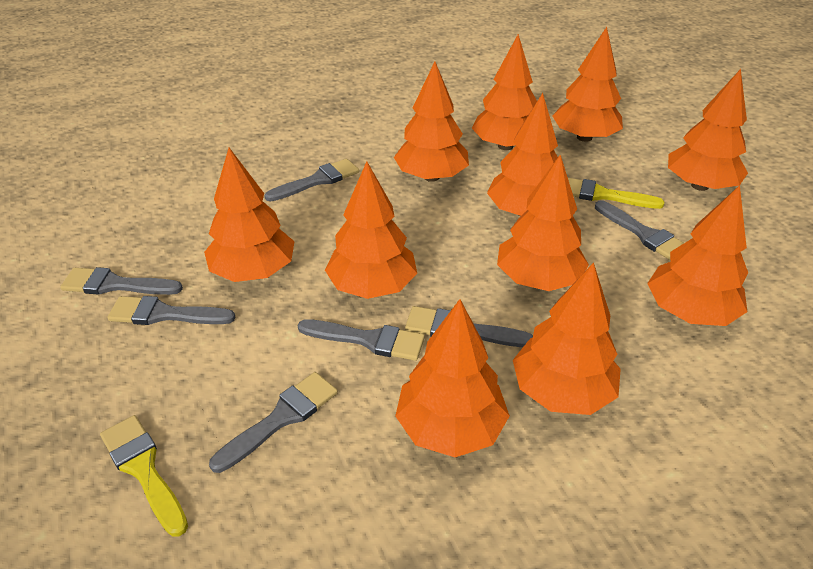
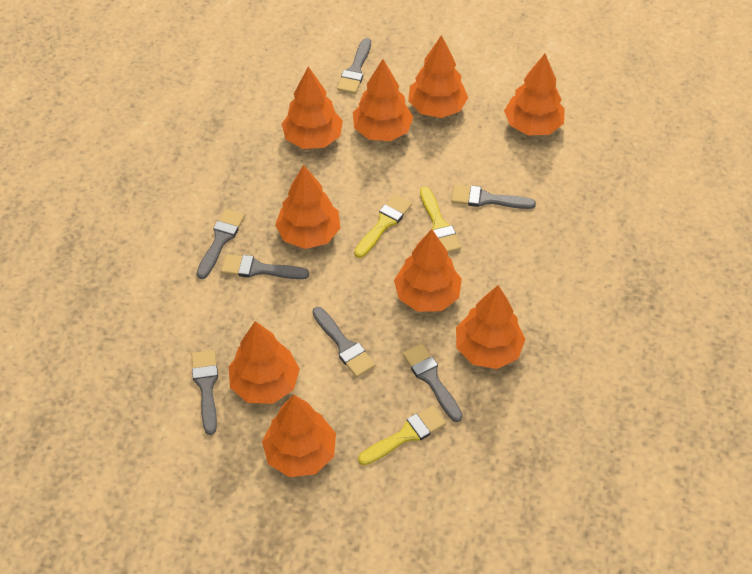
orange tree: [204,148,295,282] [325,161,417,299] [394,62,469,182] [395,299,510,457] [472,34,537,150] [487,93,558,216] [497,154,589,291] [513,262,621,415] [552,27,623,142] [647,185,748,326] [668,69,748,191] = 11 -> [229,321,300,404] [262,394,336,477] [275,165,340,249] [282,66,343,149] [353,59,413,141] [394,229,462,312] [408,35,468,118] [456,285,525,369] [504,54,565,135] = 9
yellow brush: [100,415,188,537] [568,178,664,209] = 2 -> [354,194,412,258] [358,406,446,465] [420,187,461,253] = 3

